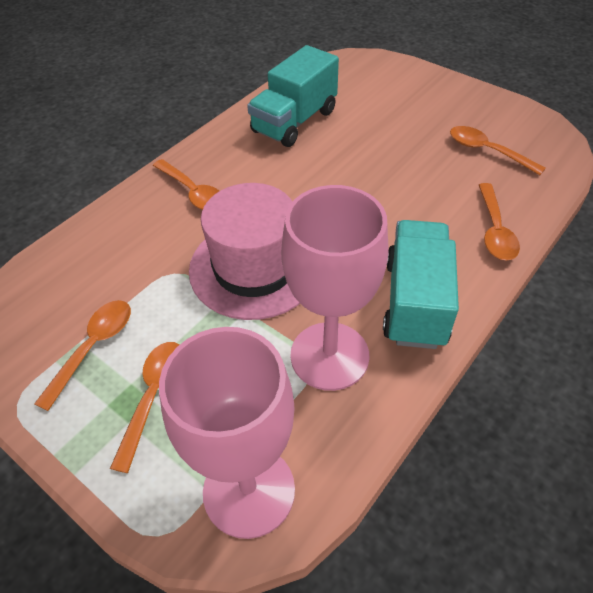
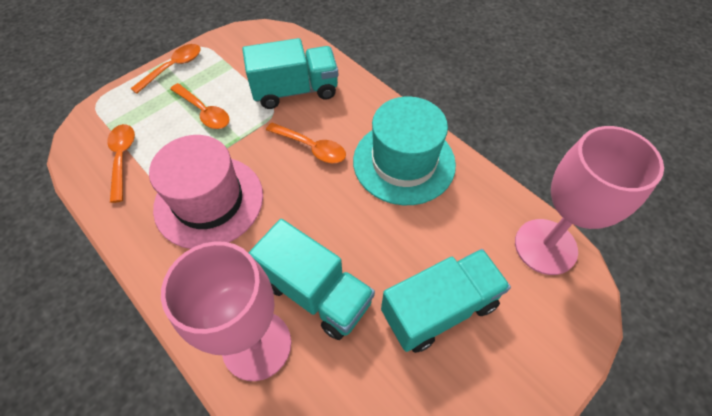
orange spoon: [34,300,131,411] [110,342,180,473] [153,159,219,210] [450,126,546,175] [479,183,520,261] = 5 -> [107,124,135,203] [131,44,201,94] [170,83,230,129] [266,122,346,163] = 4
turquoise hat: none = 0 -> [353,97,456,205] = 1
turquoise truck: [247,45,339,147] [383,220,459,349] = 2 -> [242,38,338,109] [249,219,375,340] [381,249,511,353] = 3

